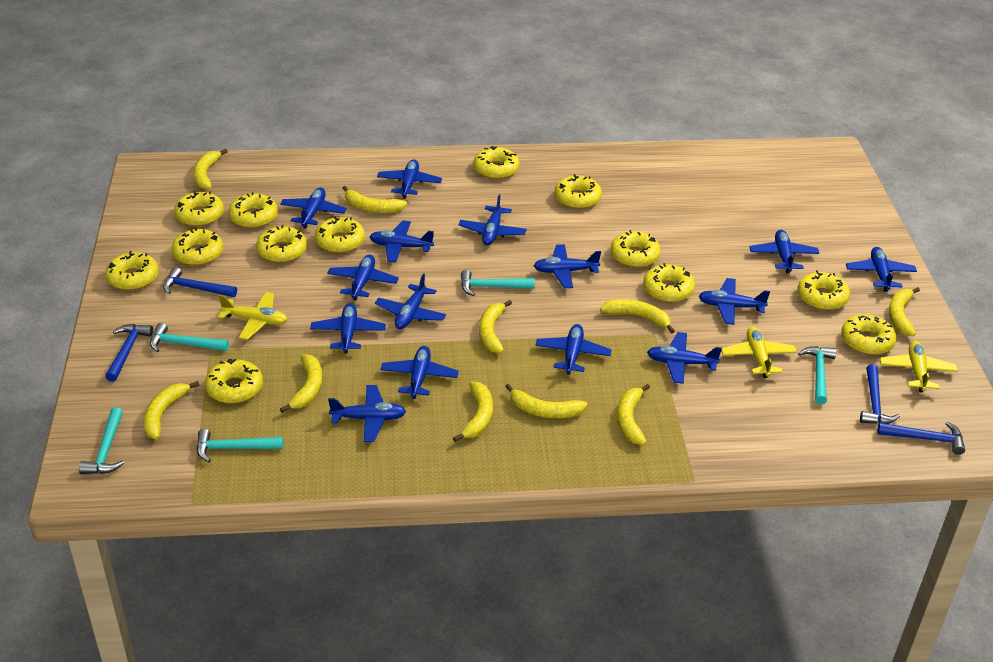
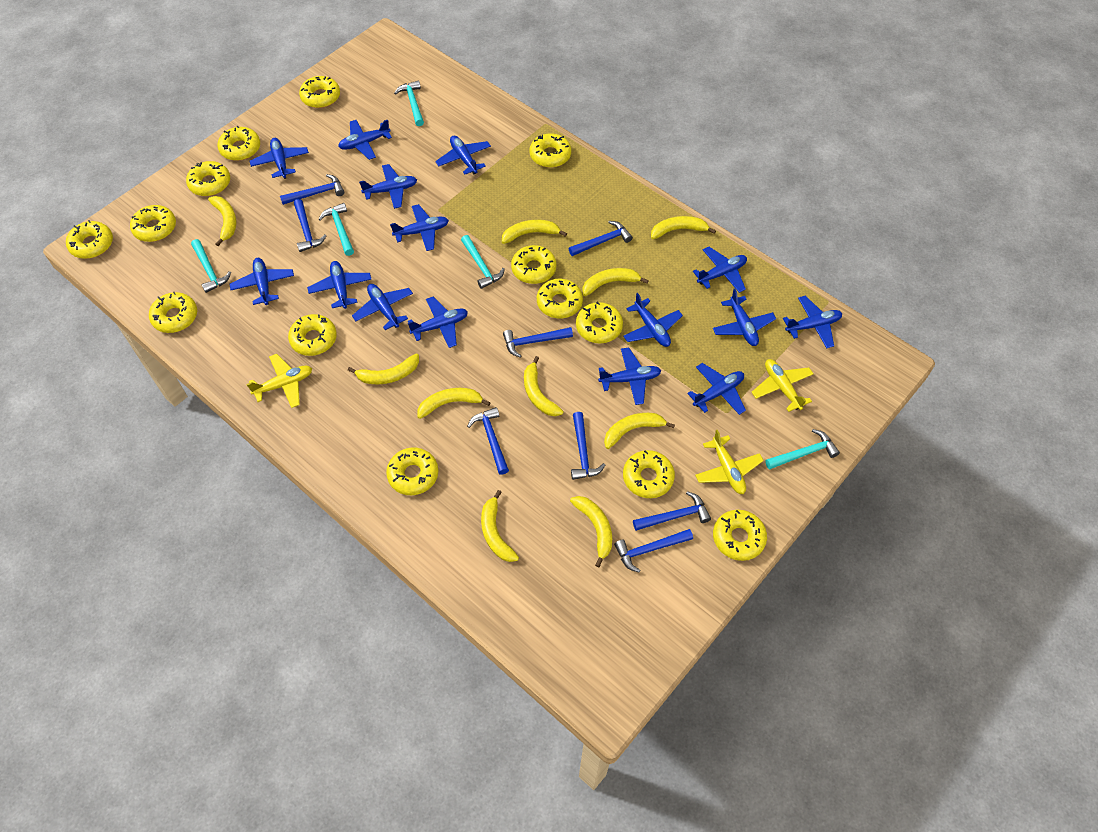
blue hammer: [105,324,153,382] [163,267,237,297] [860,364,900,424] [877,421,965,455] = 4 -> [280,174,345,205] [294,199,327,252] [467,407,509,475] [503,327,573,358] [569,221,633,256] [571,412,605,480] [614,529,693,572] [633,491,711,531] = 8
yellow donut: [105,251,159,290] [172,228,223,266] [174,191,224,226] [205,359,263,403] [228,192,278,228] [256,225,307,263] [315,216,365,253] [474,146,519,179] [555,174,602,209] [610,230,661,268] [643,263,695,302] [797,270,850,310] [841,314,896,355] = 13 -> [66,220,113,259] [130,205,176,242] [149,292,197,333] [186,161,230,196] [218,126,260,161] [288,314,337,356] [299,76,340,108] [386,447,438,495] [511,245,557,284] [530,133,571,168] [537,279,583,318] [576,302,623,343] [623,450,675,498] [713,510,767,561] = 14

